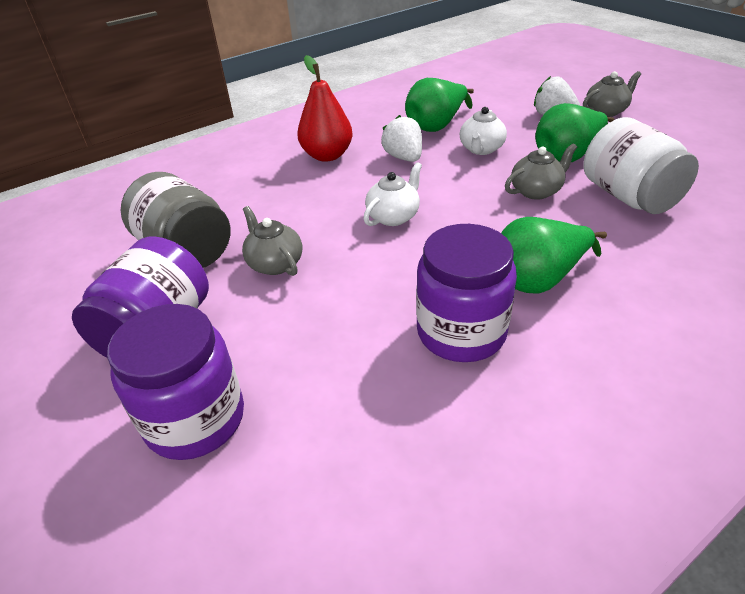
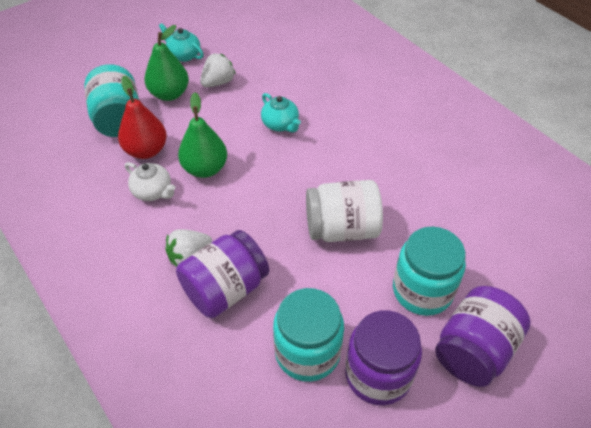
green pear: [405,78,474,132] [501,217,607,294] [535,103,614,162] = 3 -> [145,25,189,101] [178,92,227,178] = 2
grey jar: [121,172,231,268] = 1 -> none = 0
grey teapot: [242,206,302,276] [505,143,577,200] [583,71,641,117] = 3 -> none = 0
turquoise jar: none = 0 -> [84,64,139,137] [273,288,344,382] [393,227,466,316] = 3
turquoise teapot: none = 0 -> [159,23,204,62] [261,93,301,133] = 2
white teapot: [363,162,422,226] [460,107,507,155] = 2 -> [125,162,176,201] = 1

